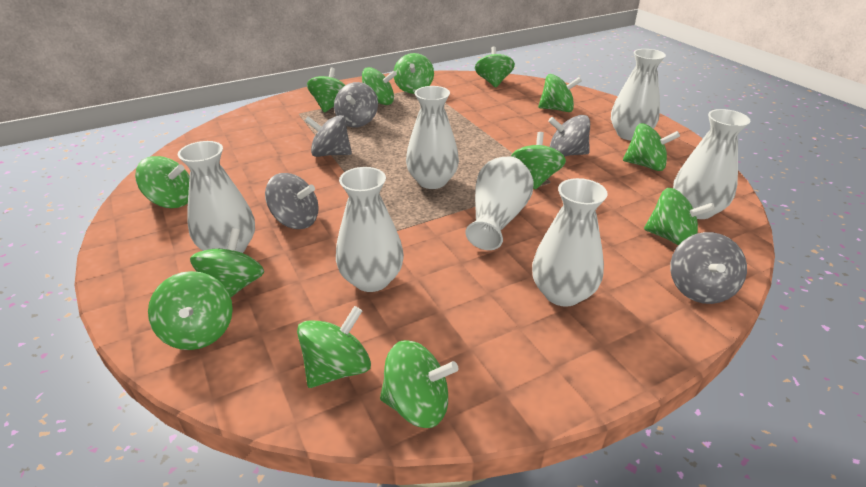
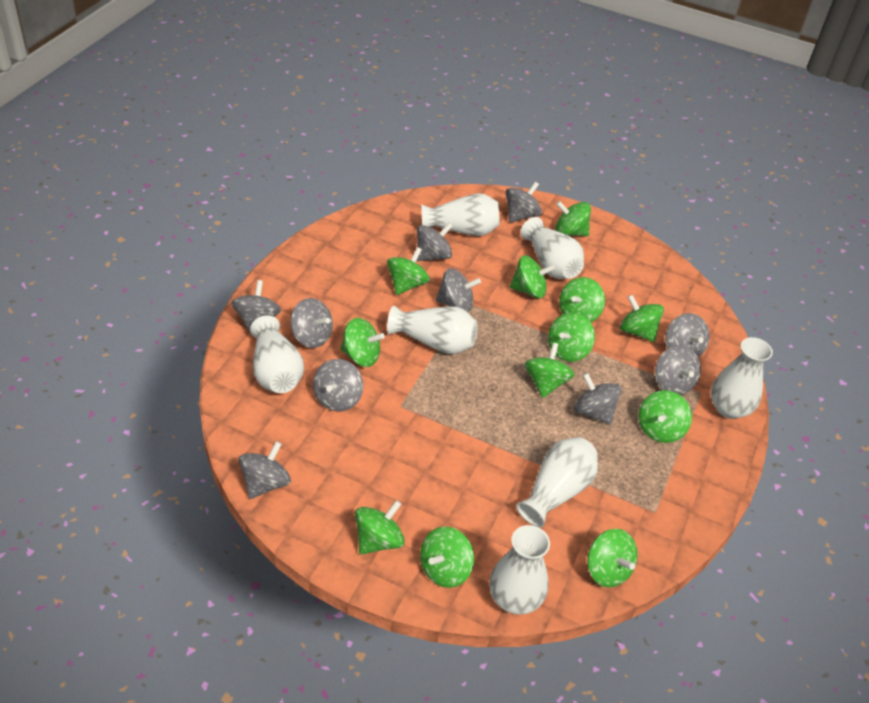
green spinning top: [135,156,190,208] [148,271,233,350] [190,228,264,298] [297,306,371,388] [307,68,345,113] [362,67,397,105] [380,340,458,428] [394,53,434,94] [475,47,515,88] [511,132,566,189] [538,74,582,112] [623,123,680,171] [644,188,715,245] = 13 -> [341,318,385,367] [355,500,405,554] [387,247,430,295] [420,526,474,588] [510,255,555,298] [525,343,574,398] [548,313,595,362] [555,201,591,236] [559,277,605,322] [587,529,638,588] [620,295,664,342] [639,390,692,443] = 12
grey spinning top: [265,173,319,229] [305,115,352,157] [334,82,378,127] [548,115,590,157] [670,232,747,304] = 5 -> [231,280,281,333] [239,441,291,499] [290,298,333,348] [313,359,363,411] [417,222,453,261] [436,268,481,312] [506,182,542,223] [574,373,622,425] [655,346,701,395] [665,313,710,358] = 10

